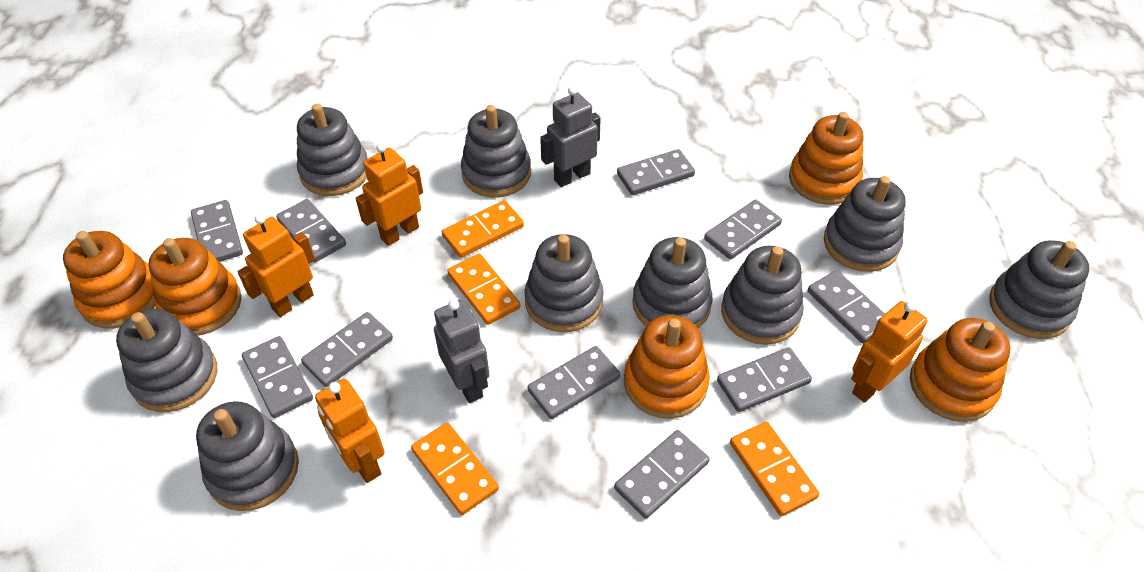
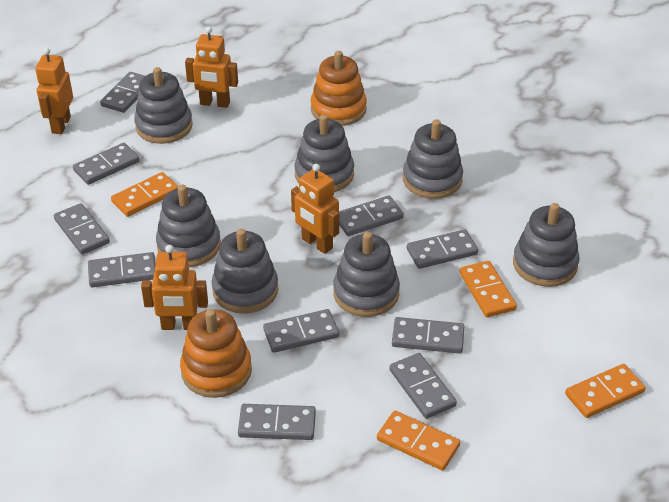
grey robot: [434,299,490,403] [540,86,601,187] = 2 -> none = 0
grey stacking toy: [116,309,217,412] [196,401,299,511] [297,104,368,196] [461,105,531,198] [524,234,604,332] [632,237,713,328] [721,246,804,345] [824,176,905,272] [989,240,1089,339] = 9 -> [134,67,193,144] [156,185,221,267] [211,229,278,314] [294,114,354,192] [333,232,400,317] [403,119,463,199] [513,203,580,287] = 7
orange stacking toy: [63,231,156,329] [148,238,242,336] [624,315,710,419] [789,112,864,205] [910,318,1010,422] = 5 -> [180,309,252,398] [311,51,367,126] = 2

